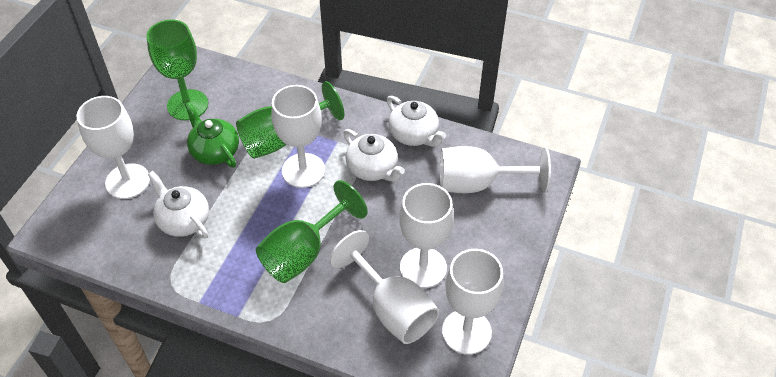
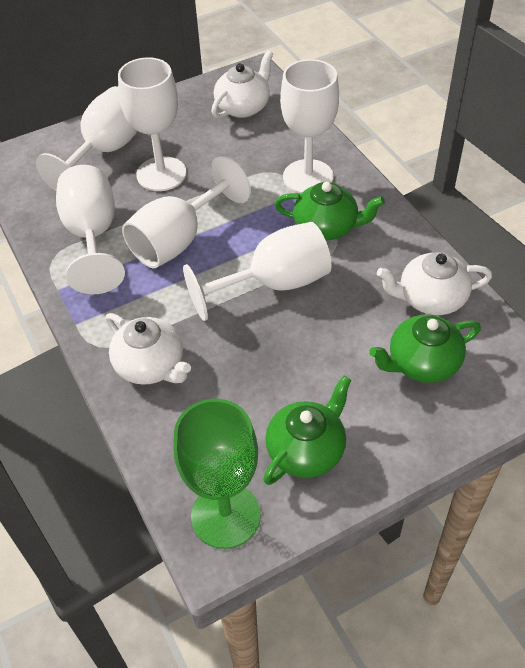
green goblet: [147,20,208,120] [236,81,344,159] [256,180,368,283] = 3 -> [173,399,261,549] = 1
green teapot: [185,102,239,168] = 1 -> [263,376,351,485] [275,182,385,240] [369,315,481,383] = 3

